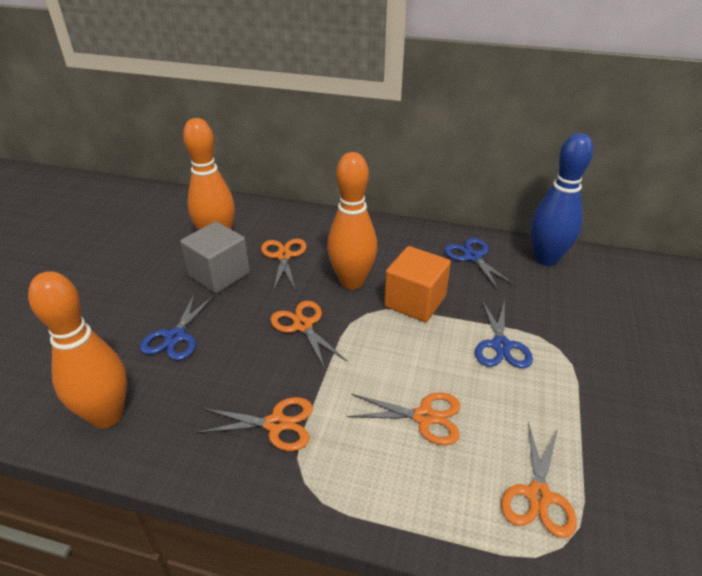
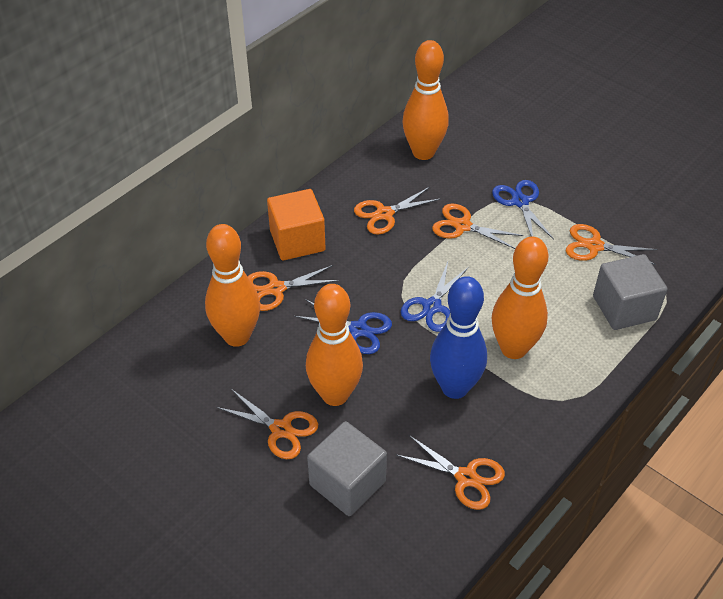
grey cube: [180,221,250,293] = 1 -> [307,421,387,516] [593,254,668,330] = 2
orange bowling pin: [28,271,127,428] [183,118,235,230] [327,152,377,290] = 3 -> [205,224,260,347] [306,284,363,406] [402,40,449,160] [492,237,548,359] = 4
orange scissors: [195,397,313,451] [261,239,307,291] [270,301,347,369] [346,392,460,446] [501,422,577,538] = 5 -> [216,389,318,459] [248,265,340,311] [354,187,440,235] [397,435,505,510] [432,204,524,249] [566,224,658,265] = 6

